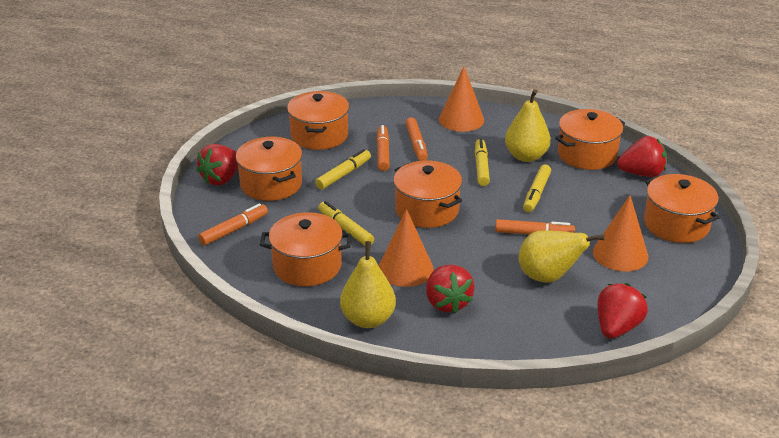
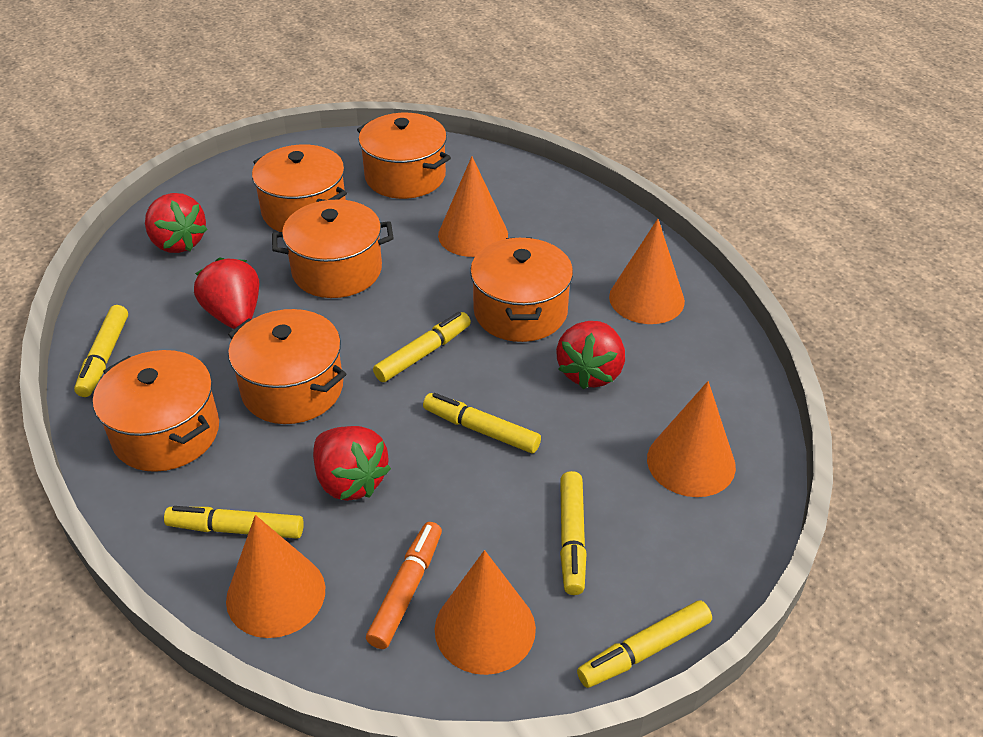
orange cone: [379,209,434,287] [439,67,484,132] [593,195,648,271] = 3 -> [226,515,325,638] [435,550,536,675] [438,156,508,257] [609,219,685,324] [647,381,736,497] = 5
orange marker: [198,203,268,245] [376,125,390,171] [405,117,428,161] [495,219,575,234] = 4 -> [366,522,442,649] = 1
yellow marker: [315,149,371,189] [318,201,374,246] [475,138,490,186] [523,164,551,212] = 4 -> [74,305,128,397] [164,506,304,539] [373,312,471,382] [423,393,541,454] [560,471,587,595] [577,601,712,688] = 6
yellow pear: [340,241,396,328] [505,89,551,162] [518,230,605,283] = 3 -> none = 0

